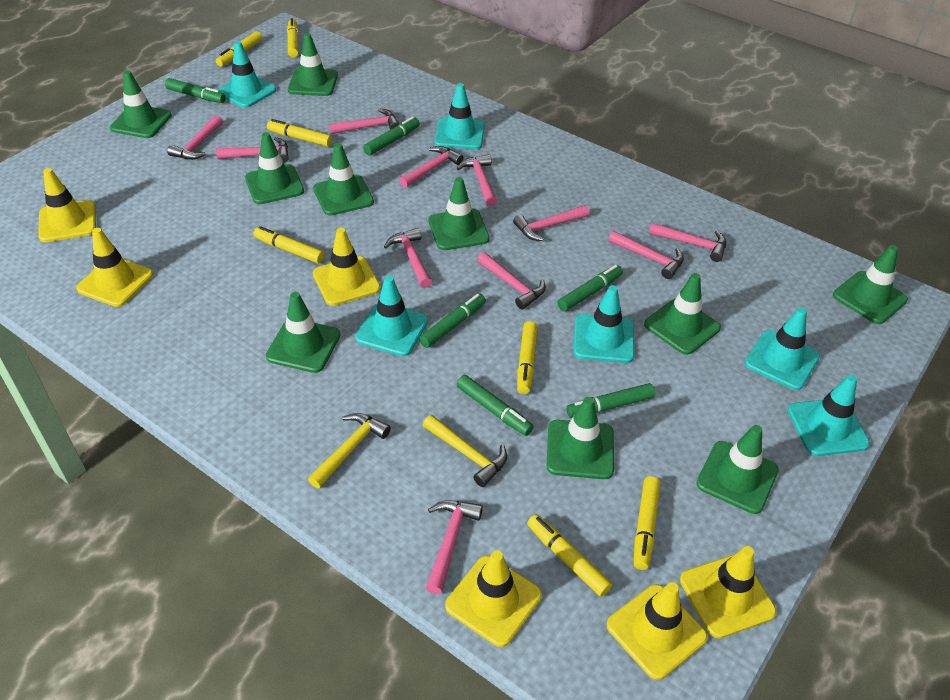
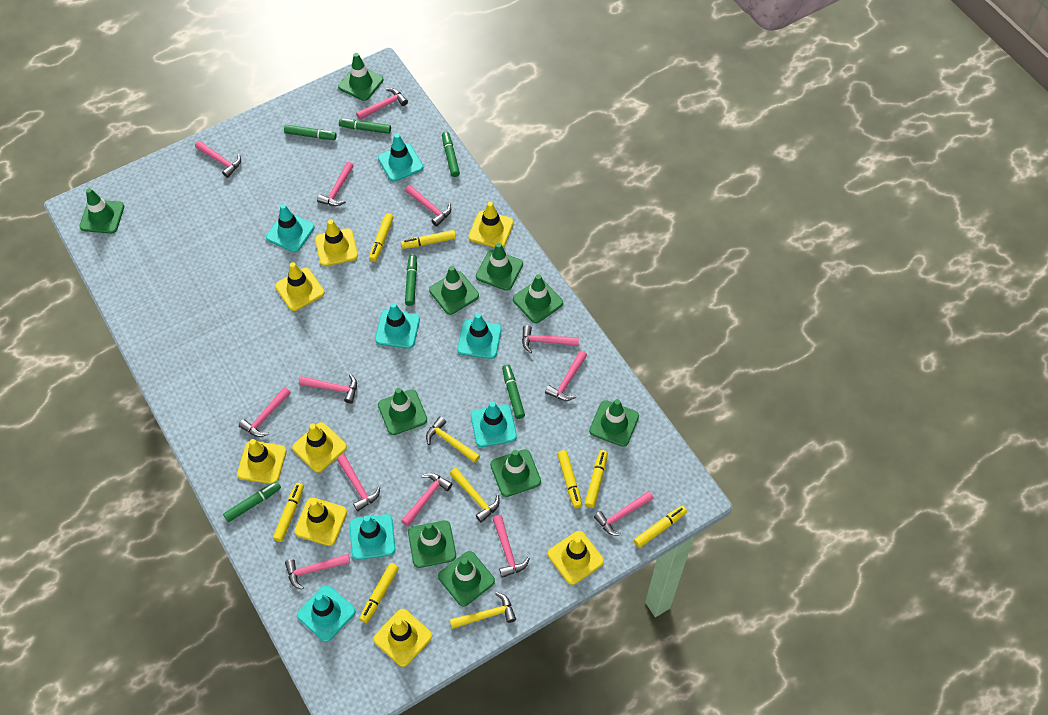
pink hammer: [167,115,223,160] [216,137,289,163] [329,108,399,134] [384,228,432,288] [399,146,464,188] [426,500,483,594] [456,154,497,206] [477,252,546,309] [513,205,589,241] [608,231,684,279] [649,223,726,262] = 11 -> [195,141,241,178] [239,387,291,437] [285,554,350,590] [299,374,357,404] [317,162,354,206] [337,454,380,511] [356,88,408,120] [401,473,452,526] [405,185,451,226] [493,515,530,578] [522,325,579,353] [545,351,587,401] [594,491,654,536] = 13
turquoise traffic cone: [217,41,276,108] [355,276,428,356] [434,83,485,149] [574,285,635,363] [745,307,820,390] [788,375,870,456] = 6 -> [266,204,315,252] [297,585,356,642] [349,514,396,560] [375,303,420,349] [378,133,423,182] [457,313,502,359] [471,401,517,447] = 7
yellow hammer: [308,413,391,488] [423,415,507,487] = 2 -> [426,416,480,463] [450,468,500,523] [450,592,516,629] = 3
yellow traffic cone: [38,168,96,242] [76,228,153,307] [313,228,381,306] [445,550,542,647] [606,582,708,680] [680,546,776,639] = 6 -> [237,439,287,484] [275,262,325,311] [292,422,347,473] [294,497,347,546] [315,219,358,266] [373,609,432,667] [469,202,514,248] [548,531,604,585] = 8

